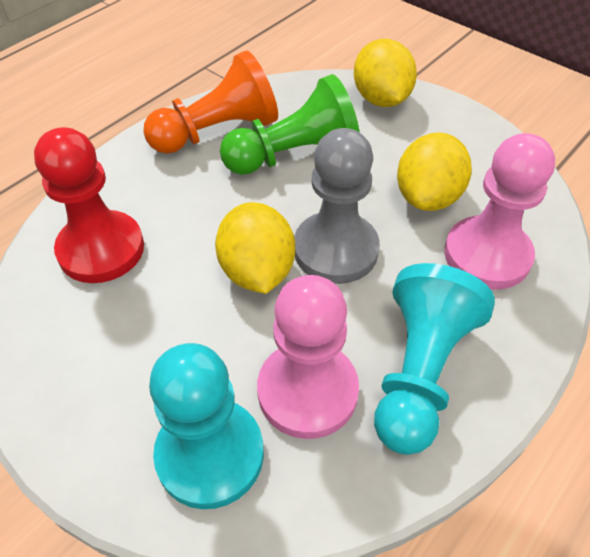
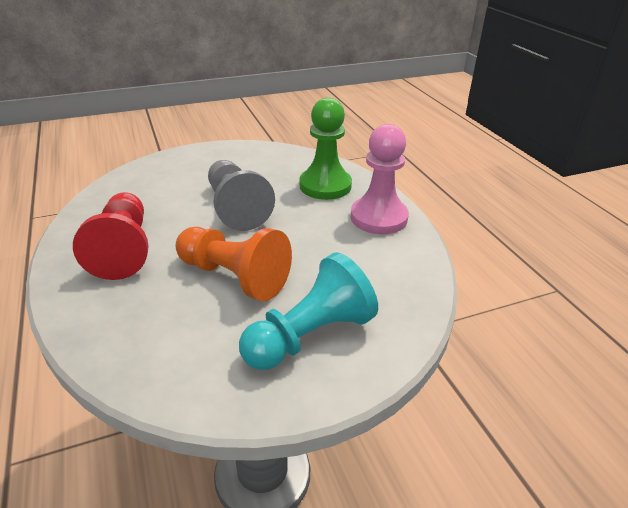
pink pawn: [257,275,359,439] [444,133,555,290] = 2 -> [351,124,409,234] = 1
turquoise pawn: [149,343,264,509] [374,263,495,455] = 2 -> [239,252,378,370] = 1
yellow lemon: [215,202,295,294] [354,39,417,107] [397,133,472,211] = 3 -> none = 0

